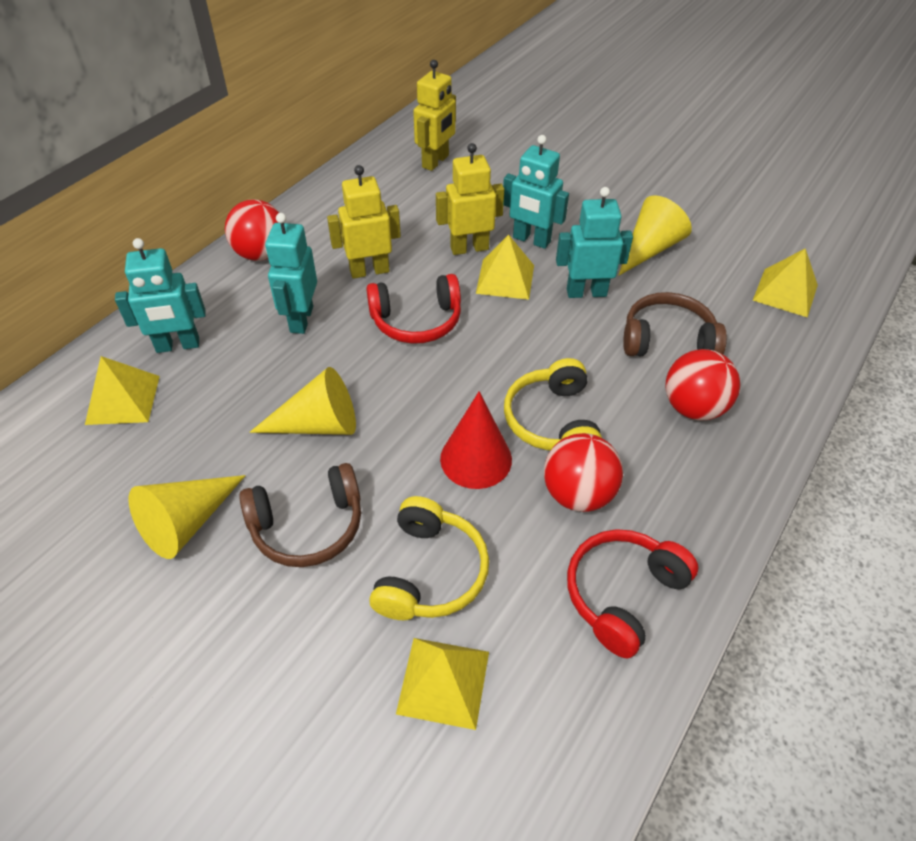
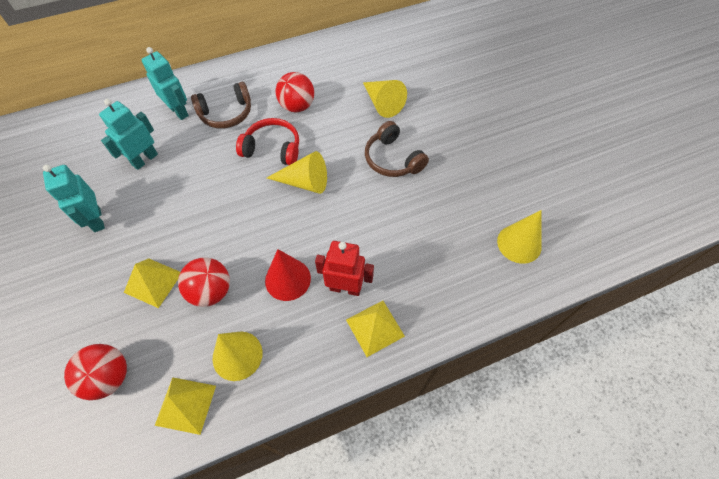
red headphones: [366,274,461,344] [567,529,698,658] = 2 -> [236,118,299,165] = 1
red robot: none = 0 -> [315,241,374,296] = 1
turquoise robot: [115,238,206,353] [265,213,317,334] [503,135,569,249] [556,187,633,298] = 4 -> [43,164,105,232] [99,99,158,170] [142,47,189,120] = 3
yellow cone: [128,475,246,559] [249,367,356,435] [618,195,692,276] = 3 -> [213,332,263,381] [267,151,327,194] [363,80,407,118] [497,210,542,264] = 4
yellow headphones: [369,496,489,620] [504,358,602,450] = 2 -> none = 0
yellow pyramid: [85,356,160,425] [396,638,489,730] [476,235,534,300] [753,248,818,318] = 4 -> [124,258,180,308] [155,377,216,435] [346,301,405,357] = 3
yellow robot: [327,165,401,279] [413,60,456,171] [436,143,504,255] = 3 -> none = 0

